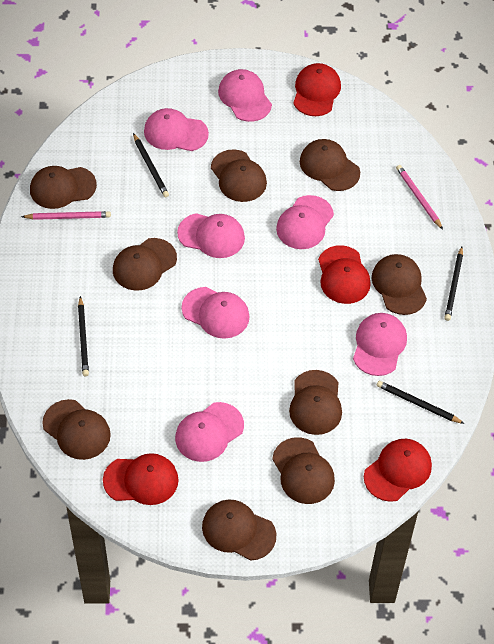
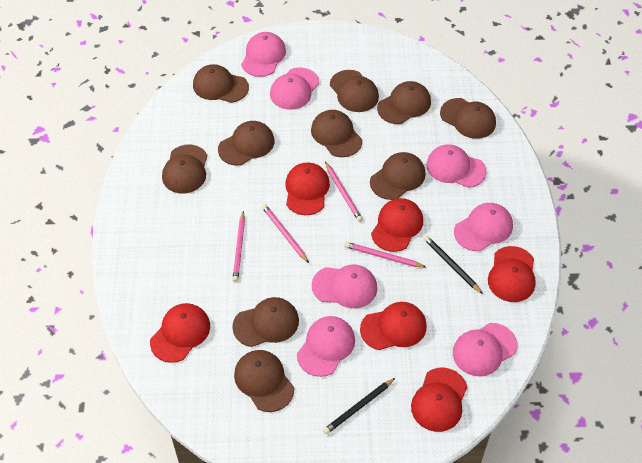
black pencil: [78,296,89,376] [133,133,169,198] [377,381,465,424] [444,247,463,321] = 4 -> [323,378,395,434] [424,236,483,294] = 2
brown cap: [30,166,97,209] [42,399,111,460] [113,238,177,291] [202,499,276,560] [211,149,267,202] [272,437,335,504] [289,370,342,435] [300,139,360,191] [371,254,427,315] = 9 -> [162,145,207,194] [193,64,249,103] [218,121,274,166] [232,297,299,347] [234,350,294,412] [311,110,362,157] [330,70,379,112] [370,152,425,200] [377,81,431,124] [440,98,496,139] = 10
pink pencil: [21,211,111,220] [396,165,443,229] = 2 -> [232,211,245,282] [262,204,309,263] [325,162,363,222] [345,242,426,268] = 4
red cap: [103,453,179,505] [293,63,341,116] [318,245,371,304] [364,439,432,502] = 4 -> [150,303,210,363] [285,163,330,215] [360,302,427,350] [371,198,423,252] [411,368,467,432] [488,246,536,302] = 6

